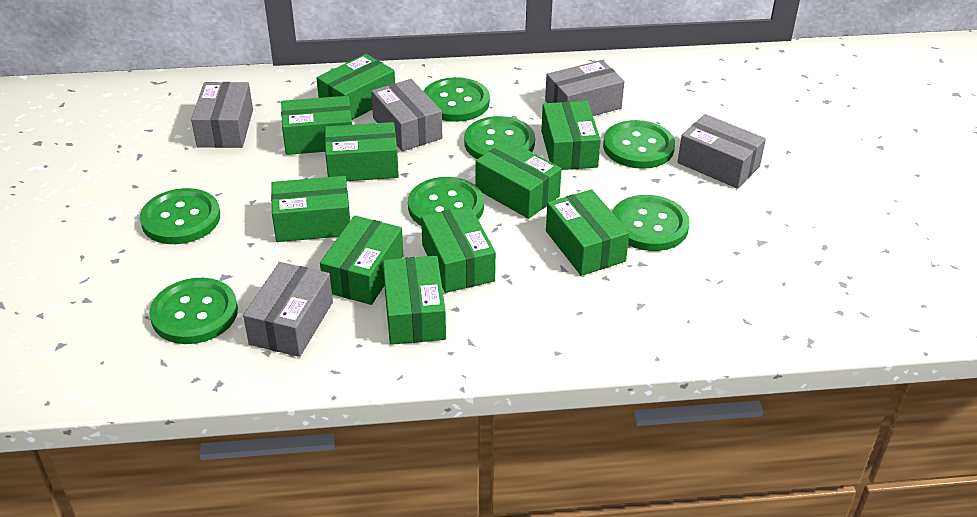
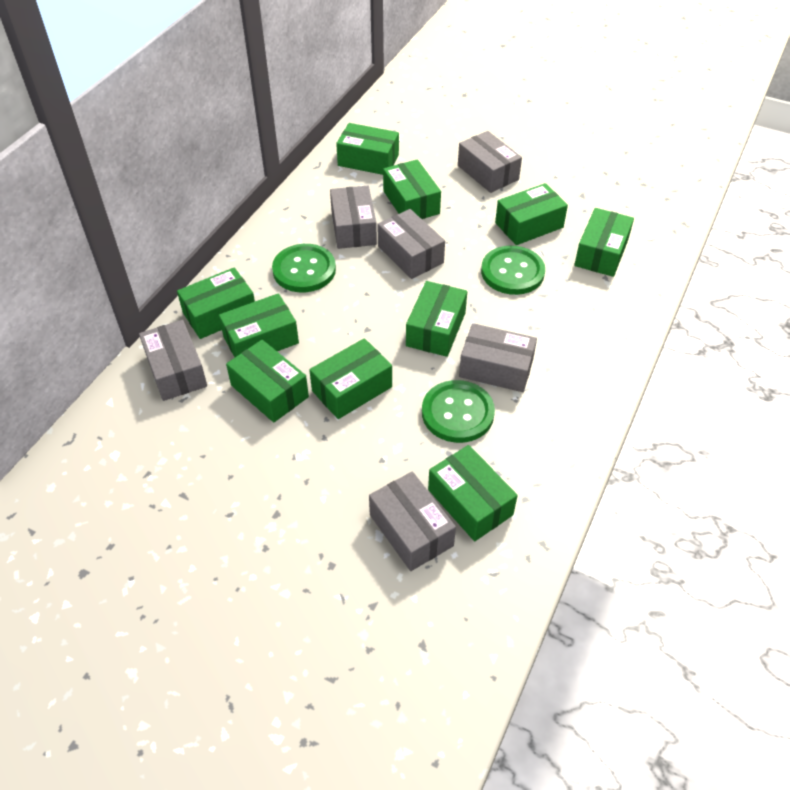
green button: [140,188,220,244] [149,278,238,344] [408,177,484,225] [424,77,490,122] [464,116,535,159] [603,120,675,169] [612,195,690,251] = 7 -> [272,244,336,292] [422,380,495,443] [481,246,545,295] = 3
grey box: [191,82,253,148] [243,262,333,357] [371,79,442,151] [545,60,624,116] [678,114,766,189] = 5 -> [139,320,207,401] [330,186,377,249] [369,472,456,571] [377,209,445,279] [458,131,522,193] [459,323,537,392] = 6

